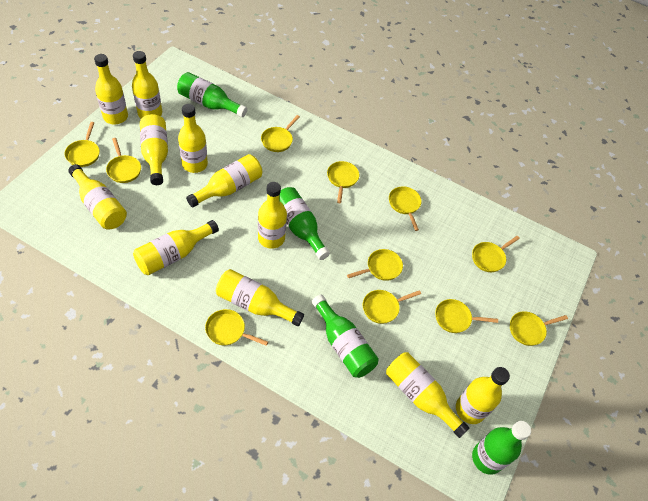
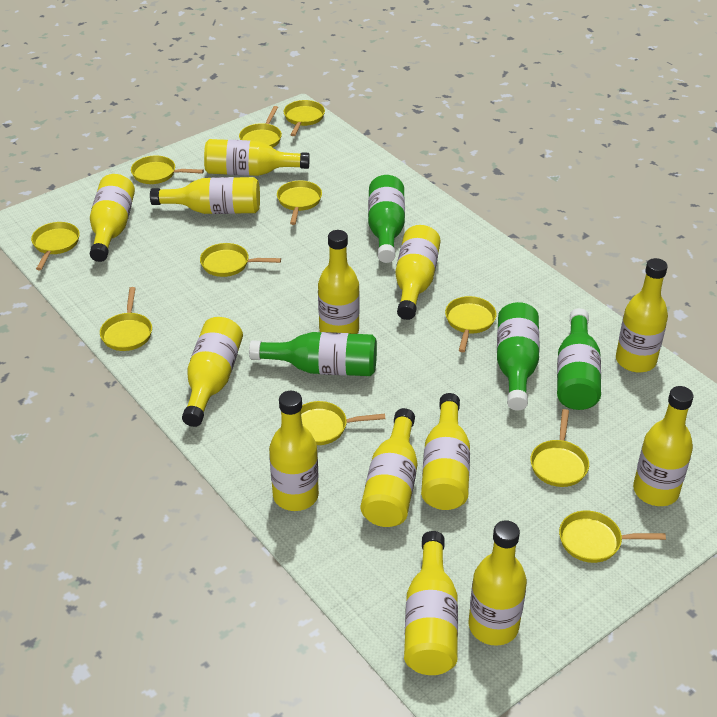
yellow bottle: [68,164,127,229] [94,54,128,124] [132,51,162,119] [133,220,219,275] [140,114,168,185] [178,104,208,173] [186,154,262,208] [216,269,304,326] [258,182,287,249] [386,352,469,438] [456,367,510,424] = 11 -> [90,174,135,262] [150,177,260,214] [182,317,243,427] [204,139,310,176] [269,391,319,511] [318,230,360,334] [361,408,418,527] [395,225,441,320] [404,531,458,675] [421,393,470,510] [469,520,527,646] [616,258,668,372] [633,386,694,506] = 13

